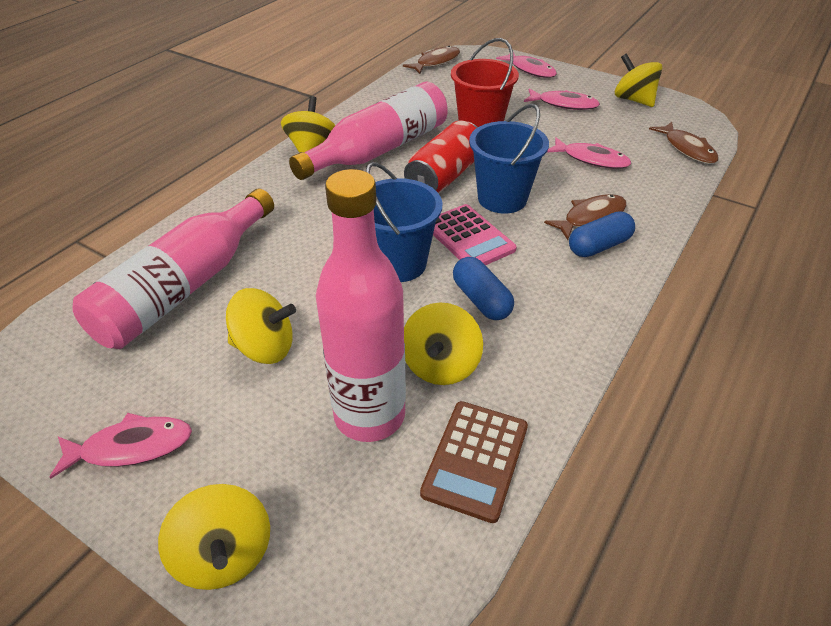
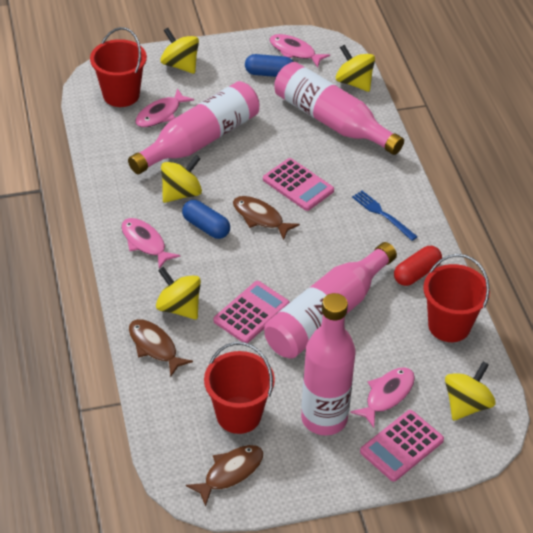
blue bucket: [366,162,442,282] [469,103,549,214] = 2 -> none = 0
blue fork: none = 0 -> [352,191,418,241] = 1
brown calculator: [420,401,528,523] = 1 -> none = 0
pink bottle: [73,188,274,349] [289,81,448,180] [316,169,406,442] = 3 -> [128,81,259,174] [264,242,397,359] [274,62,404,155] [301,293,355,436] = 4
pink calculator: [433,204,517,265] = 1 -> [213,281,290,343] [263,158,334,211] [360,410,444,482] = 3
red bucket: [451,38,519,127] = 1 -> [90,27,147,107] [204,342,275,434] [423,254,490,342] = 3
red can: [404,120,478,193] = 1 -> none = 0
red capsule: none = 0 -> [394,246,442,286] = 1

